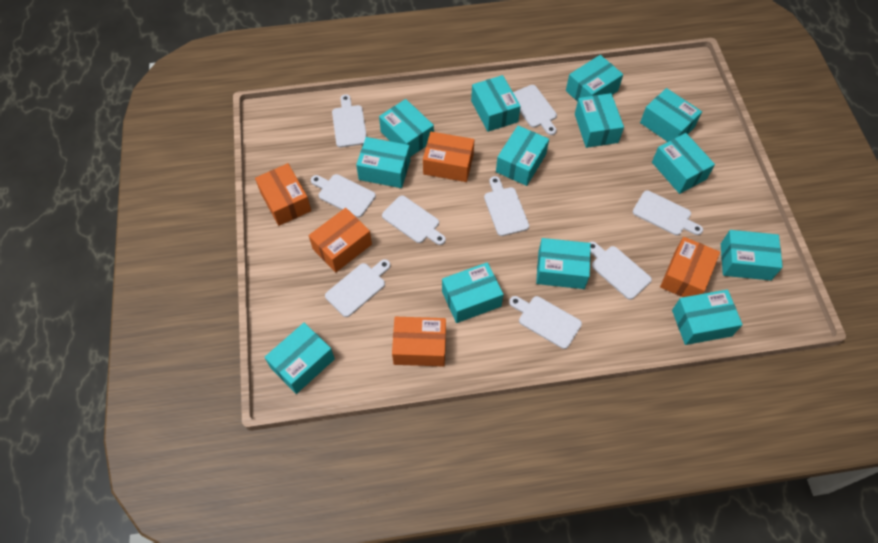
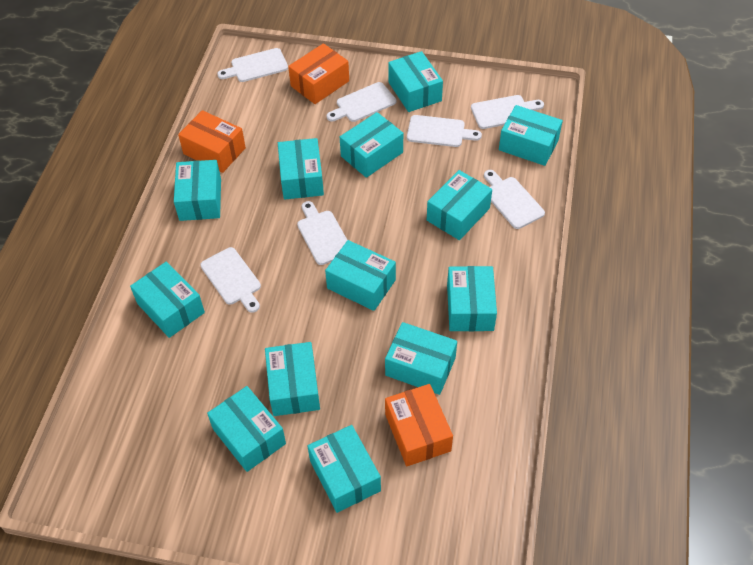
orange box: [255,163,311,226] [309,208,372,272] [392,317,446,366] [423,132,474,182] [660,237,720,297] = 5 -> [178,110,246,173] [288,43,349,104] [385,384,453,466] = 3
white cutting board: [311,174,376,217] [325,259,391,317] [332,94,367,147] [382,195,446,245] [484,176,529,236] [509,296,582,349] [513,85,557,135] [589,241,652,300] [633,190,703,236] = 9 -> [200,247,261,313] [217,48,288,82] [297,201,347,265] [327,82,396,122] [407,115,482,147] [471,95,544,129] [484,170,545,229] = 7

